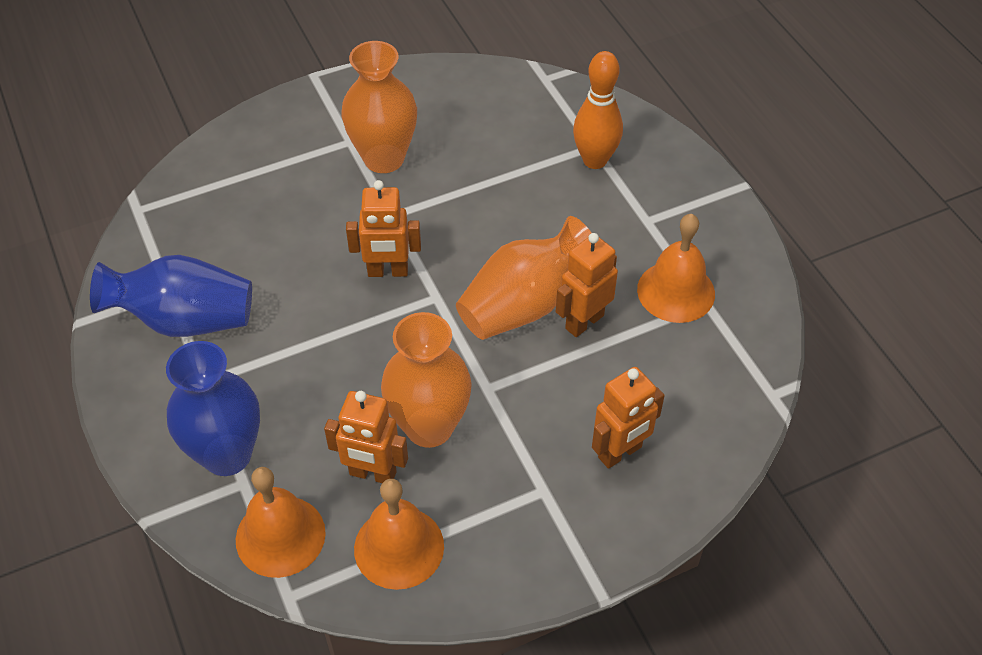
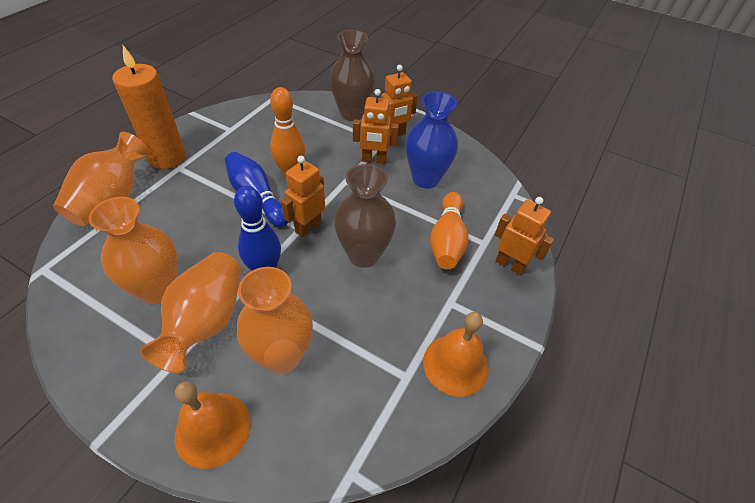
blue bowling pin: none = 0 -> [225,152,288,227] [234,186,281,271] = 2
blue vase: [90,255,252,337] [166,341,260,476] = 2 -> [406,92,458,189] = 1
brown vase: none = 0 -> [329,30,375,121] [334,164,396,268] = 2
orange bell: [236,467,326,578] [354,479,444,590] [637,214,715,323] = 3 -> [174,381,251,469] [423,312,489,397] = 2
orange bowling pin: [573,51,623,169] = 1 -> [270,87,305,176] [430,192,468,269] = 2
orange candle: none = 0 -> [112,46,186,169] = 1
orange vase: [341,41,417,173] [381,312,472,448] [456,216,592,340] = 3 -> [53,132,150,226] [89,197,178,305] [140,252,241,373] [237,267,313,374] = 4

